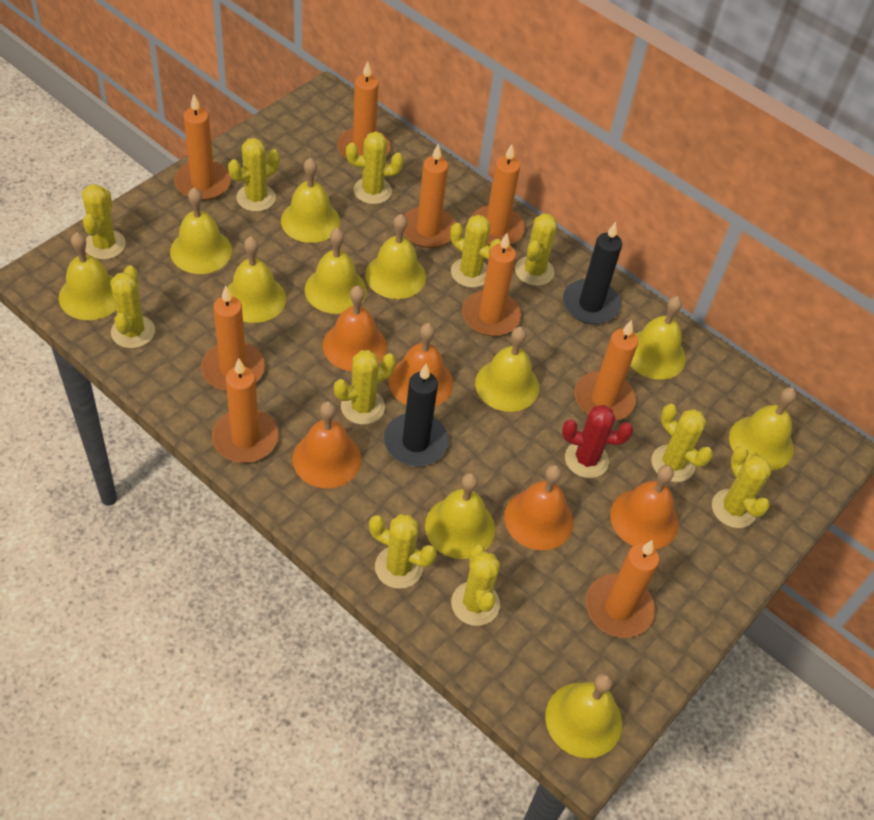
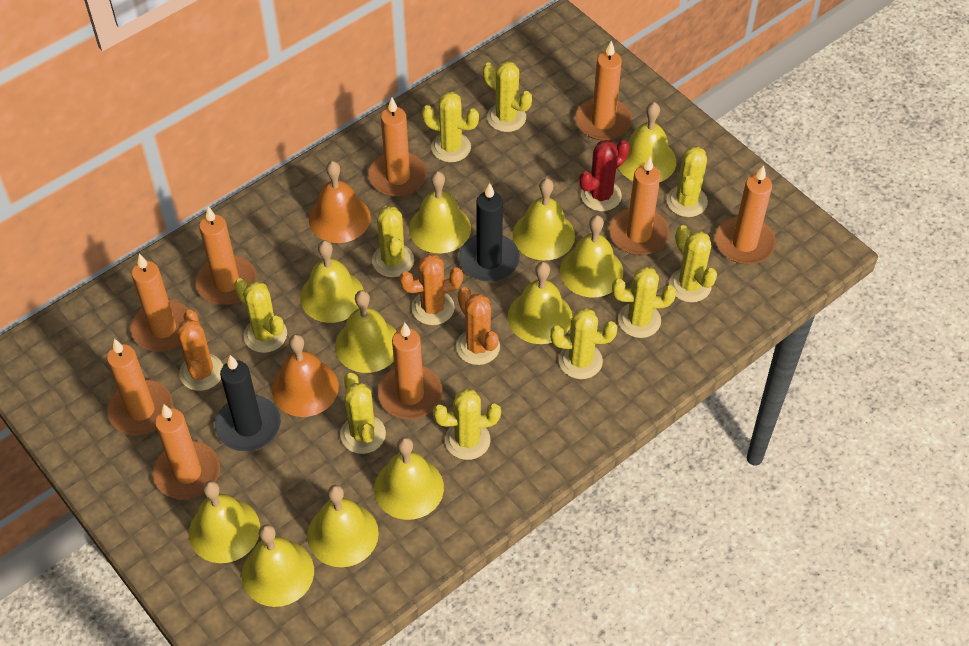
orange bell: [293,401,361,488] [323,286,387,371] [389,323,453,407] [504,465,573,550] [610,465,679,549] = 5 -> [272,334,339,417] [309,161,371,243] = 2
orange cactus: none = 0 -> [176,310,223,391] [399,254,463,325] [456,287,500,365] = 3
yellow cactus: [82,184,126,260] [110,265,155,348] [228,138,280,212] [334,350,396,425] [346,132,403,204] [369,514,437,589] [450,215,501,288] [451,545,500,626] [515,213,557,286] [651,404,713,482] [712,446,771,528] = 11 -> [234,278,287,353] [340,373,386,454] [372,206,414,277] [422,91,479,162] [433,389,501,460] [483,61,532,132] [550,308,617,379] [612,266,676,338] [667,146,708,217] [669,225,717,302] = 10

